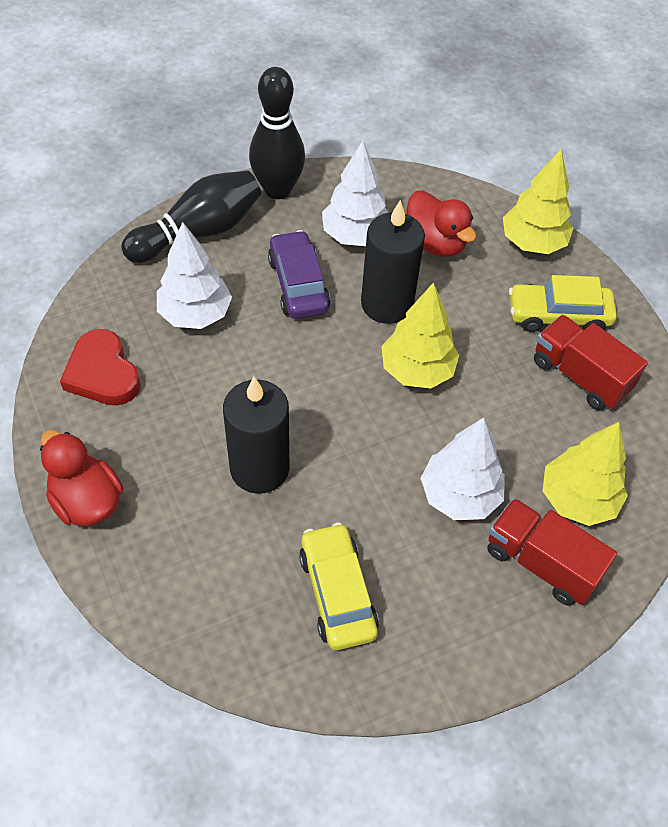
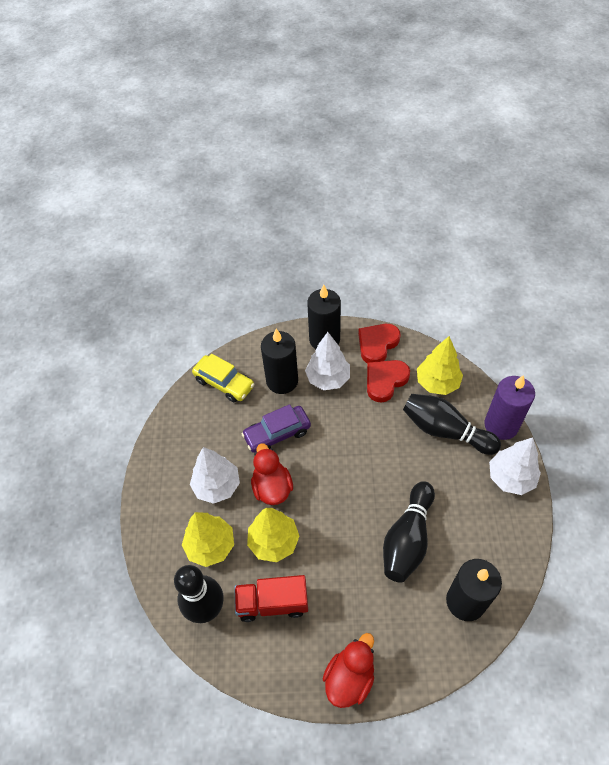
black bowling pin: [121,171,261,263] [249,67,305,199] = 2 -> [174,565,224,623] [383,481,435,583] [403,394,501,455] = 3
black candle: [223,377,289,494] [361,200,425,324] = 2 -> [261,329,298,394] [307,284,341,349] [446,559,502,621] = 3
purple candle: none = 0 -> [484,375,535,440] = 1
red heart: [60,329,141,405] = 1 -> [358,324,400,363] [367,360,410,403] = 2
red truck: [487,498,617,606] [534,315,648,410] = 2 -> [234,575,308,622] = 1
yellow car: [299,522,379,650] [509,275,617,332] = 2 -> [192,354,255,403] = 1

